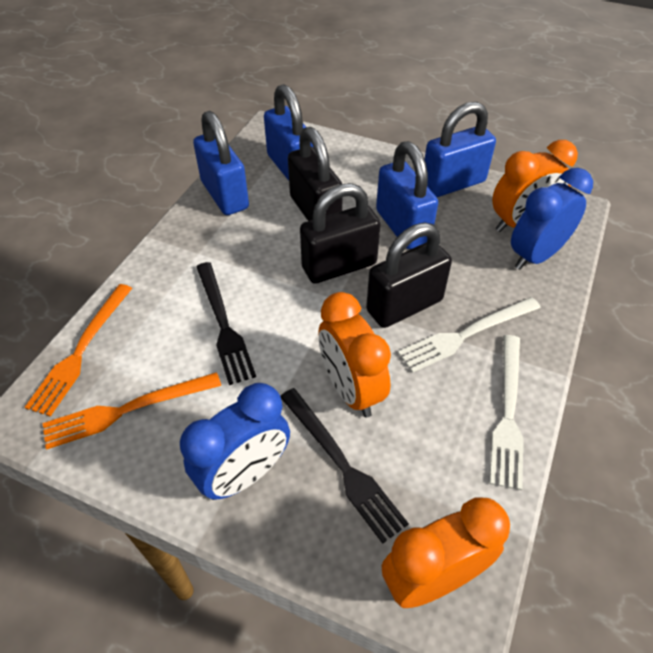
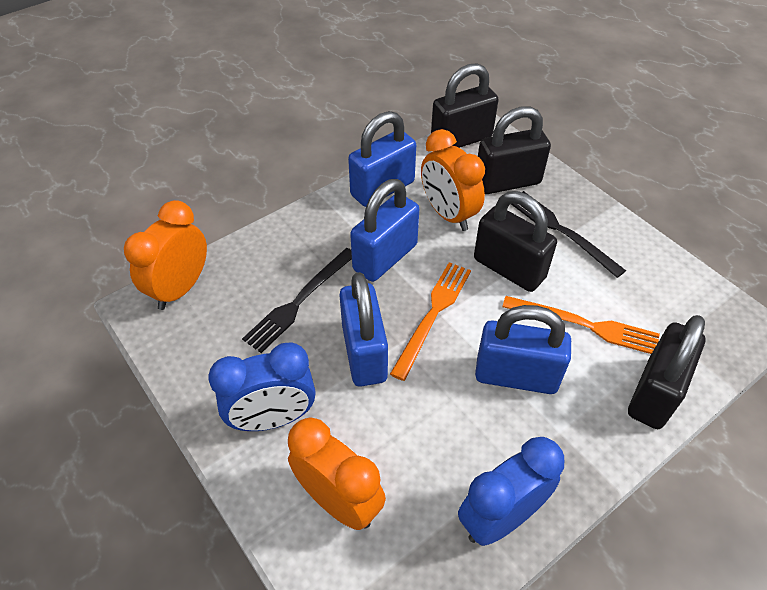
black padlock: [288,127,343,221] [300,183,381,284] [366,223,452,328] = 3 -> [431,63,498,148] [474,191,557,292] [478,107,551,194] [628,315,705,429] = 4
white fork: [398,297,541,373] [490,335,524,490] = 2 -> none = 0

